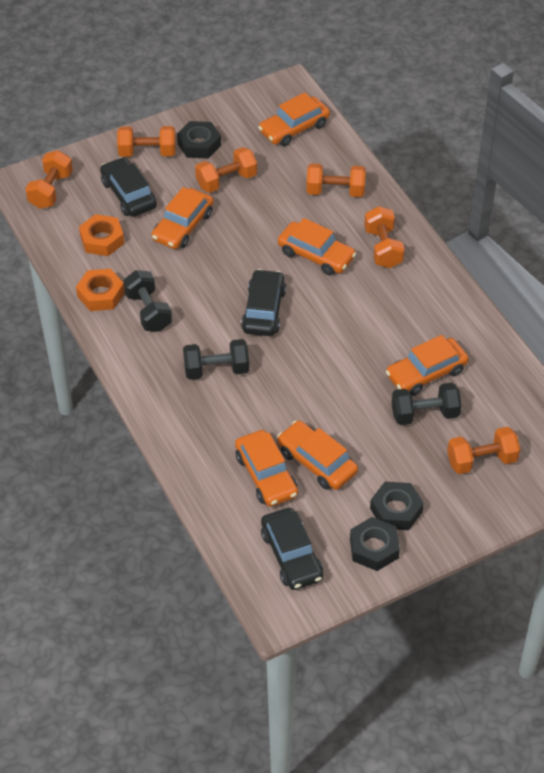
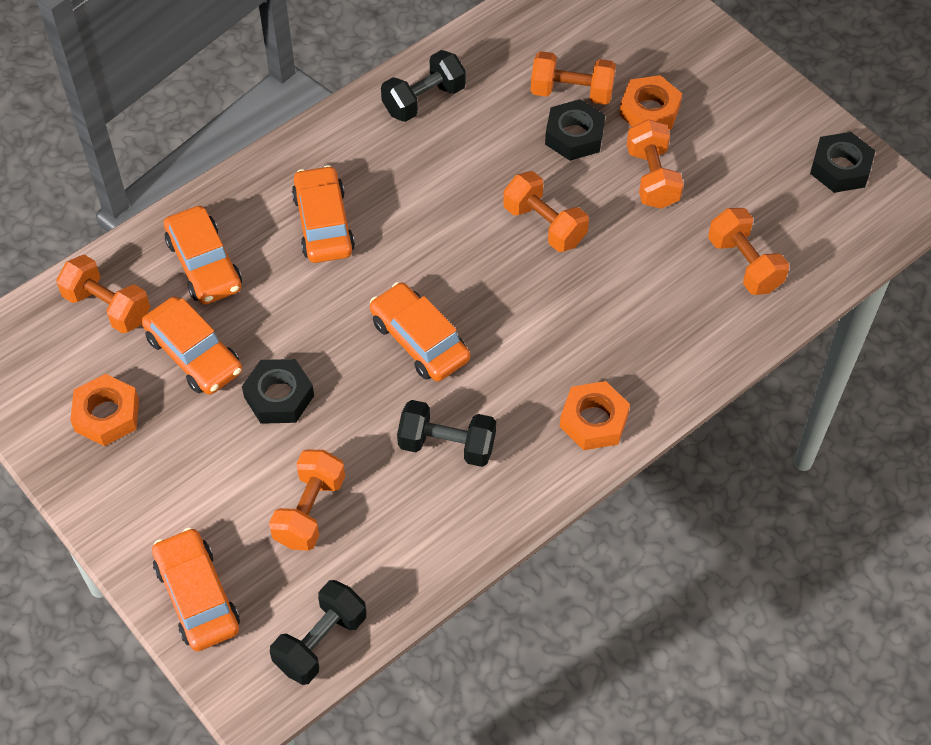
black car: [100,157,157,217] [241,269,286,336] [261,508,323,590] = 3 -> none = 0
orange car: [151,187,213,249] [235,430,298,507] [258,92,330,147] [277,420,358,490] [278,218,356,276] [386,335,469,396] = 6 -> [141,297,242,395] [152,528,240,651] [164,206,242,304] [292,165,355,263] [370,282,470,381] = 5
orange nut: [76,269,125,311] [79,214,125,256] = 2 -> [70,374,139,446] [560,381,630,450] [619,75,682,130] = 3

